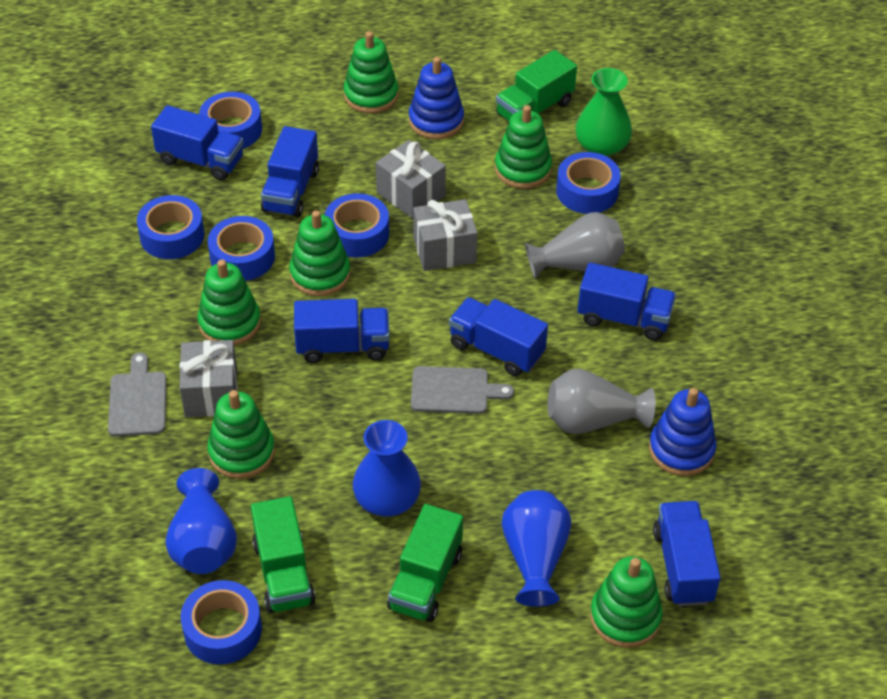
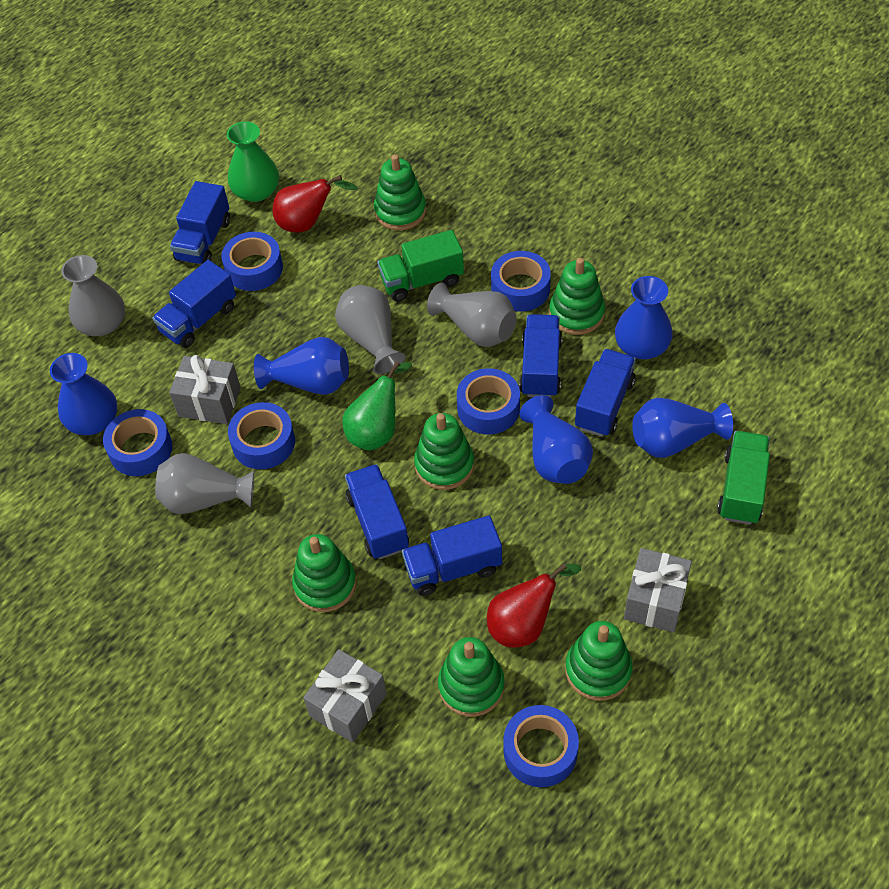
blue stacking toy: [409,57,464,139] [649,388,716,476] = 2 -> none = 0
blue vase: [165,468,237,574] [353,420,421,517] [502,490,572,607] = 3 -> [50,353,117,435] [254,337,349,395] [519,395,593,484] [615,276,673,359] [632,398,733,458] = 5
green pear: none = 0 -> [342,361,412,451] = 1
green truck: [251,496,316,613] [387,504,463,622] [496,50,577,121] = 3 -> [377,230,464,301] [717,431,770,525] = 2
grey cutting board: [108,353,167,437] [411,366,514,414] = 2 -> none = 0
grey vase: [525,212,625,279] [547,369,655,434] = 2 -> [61,255,125,336] [155,453,254,514] [335,285,406,374] [427,283,517,347] = 4
red pear: none = 0 -> [272,175,358,233] [487,563,581,648] = 2

